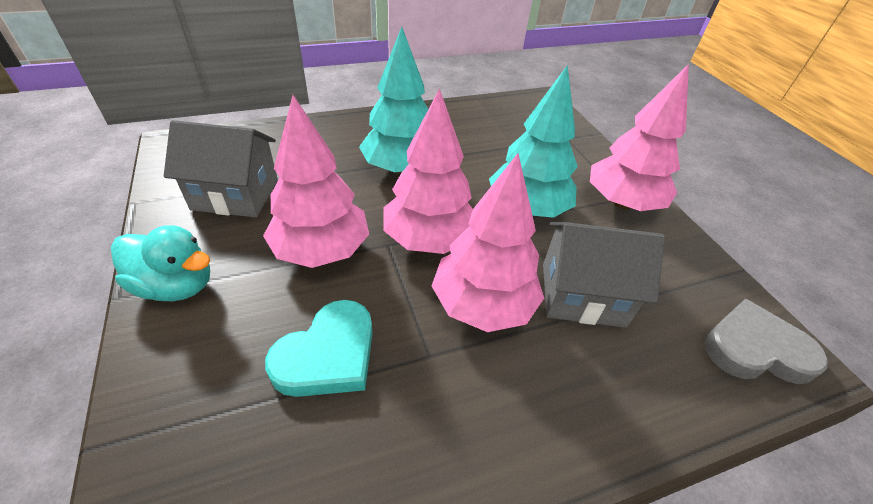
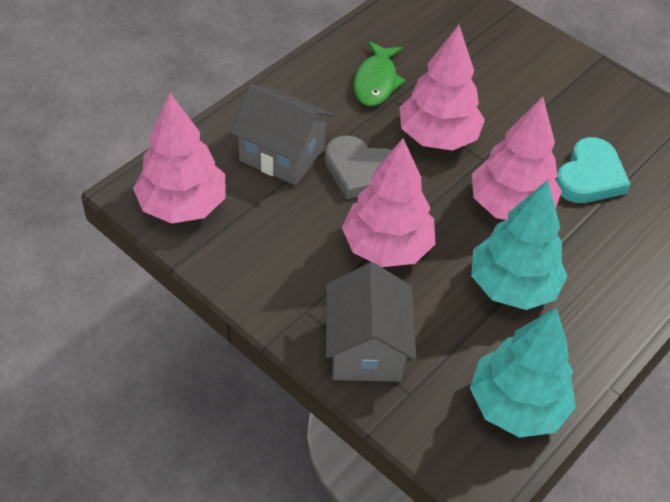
green fish: none = 0 -> [354,41,406,106] = 1
turquoise duck: [111,225,210,301] = 1 -> none = 0

